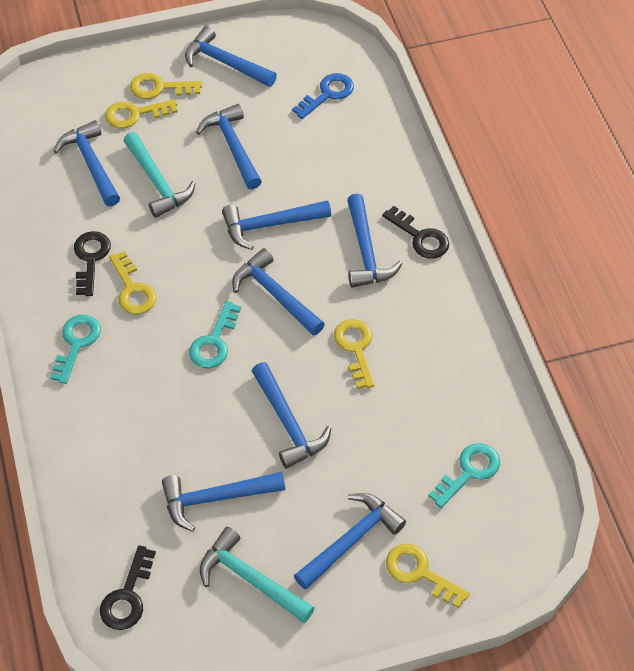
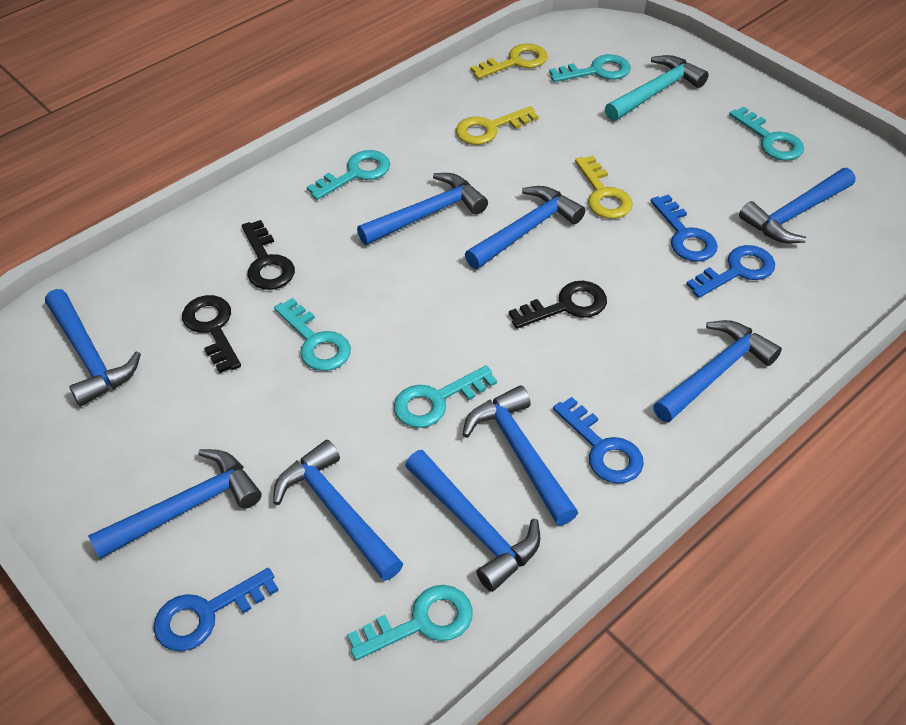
blue key: [292,73,354,119] = 1 -> [153,568,279,651] [553,397,644,484] [651,194,718,262] [686,245,775,298] = 4
turquoise hammer: [124,132,195,218] [200,527,315,623] = 2 -> [605,55,709,121] = 1
turquoise key: [50,315,101,384] [189,301,241,368] [429,443,500,508] = 3 -> [274,298,351,371] [307,150,390,200] [347,585,473,660] [394,365,497,428] [549,54,631,82] [729,107,804,161] = 6
yellow key: [105,99,178,129] [109,251,157,314] [130,73,202,99] [334,319,375,389] [386,544,470,608] = 5 -> [456,106,539,145] [471,43,548,79] [575,156,633,219] = 3

